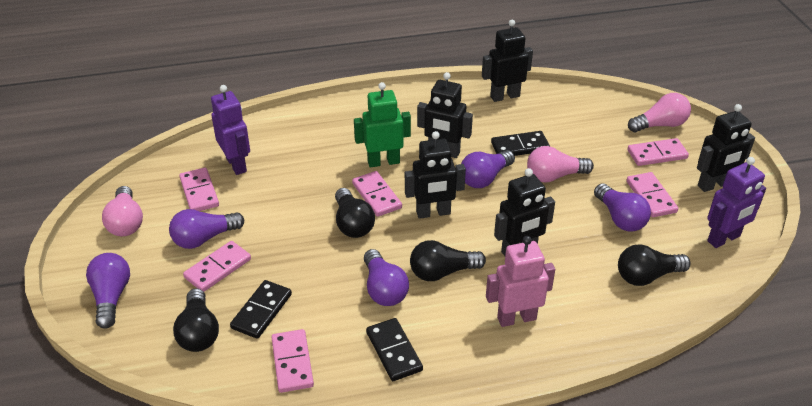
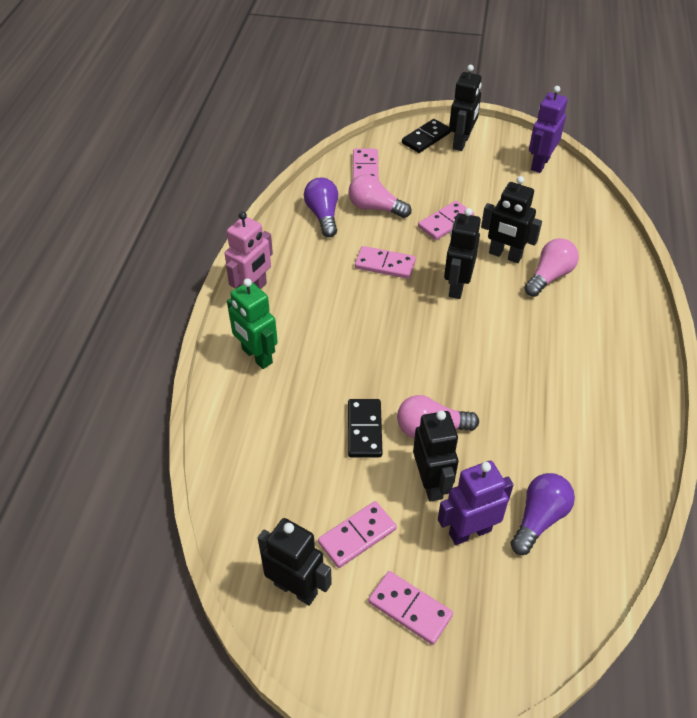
black domino: [230,280,292,339] [366,318,423,381] [491,131,550,156] = 3 -> [348,399,382,457] [402,119,451,153] = 2
black light bulb: [173,288,219,352] [335,188,375,238] [410,240,486,281] [618,244,690,286] = 4 -> none = 0
pink domino: [179,167,219,211] [183,241,251,292] [271,329,314,393] [352,171,402,217] [626,172,678,217] [627,138,689,166] = 6 -> [318,501,397,568] [353,149,379,180] [355,246,416,279] [368,571,453,645] [418,201,474,240] = 5
purple light bulb: [86,253,130,329] [169,209,244,249] [364,249,409,306] [461,150,515,188] [594,183,651,232] = 5 -> [304,178,338,237] [510,473,575,555] = 2

